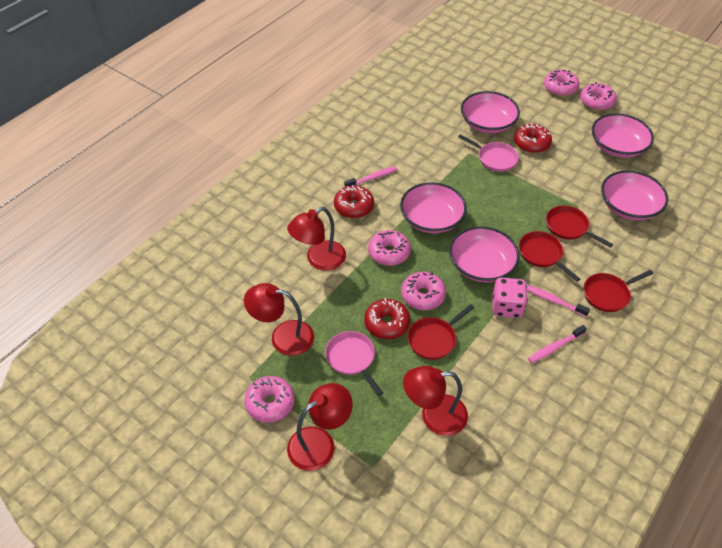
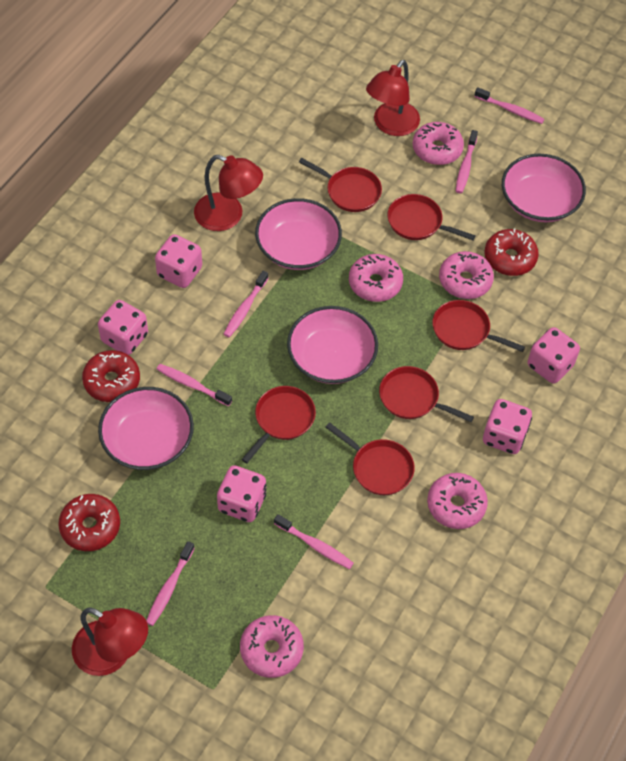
pink bowl: [400,182,467,233] [449,226,520,282] [461,91,520,133] [592,113,654,158] [601,170,668,220] = 5 -> [98,387,194,470] [255,198,342,270] [287,306,378,384] [502,154,586,222] = 4
pink dice: [493,278,528,318] = 1 -> [98,300,148,355] [155,234,202,288] [217,465,266,522] [483,399,532,454] [528,327,580,384] = 5
pink pan: [325,331,383,396] [458,134,519,172] = 2 -> none = 0
pink toothbrush: [344,166,398,187] [526,284,590,317] [528,325,587,363] = 3 -> [146,541,195,626] [157,364,232,406] [224,271,268,338] [274,514,354,569] [456,130,478,193] [474,87,544,124] = 6
red lamp: [244,283,314,356] [287,207,346,271] [287,383,353,471] [403,366,468,436] = 4 -> [72,607,148,676] [194,155,263,231] [366,60,420,136] = 3
red pan: [407,304,474,360] [519,231,580,282] [546,206,613,248] [584,270,653,312] = 4 -> [241,386,316,463] [299,158,382,212] [325,422,415,495] [379,366,474,422] [388,194,476,240] [433,300,525,352] = 6

